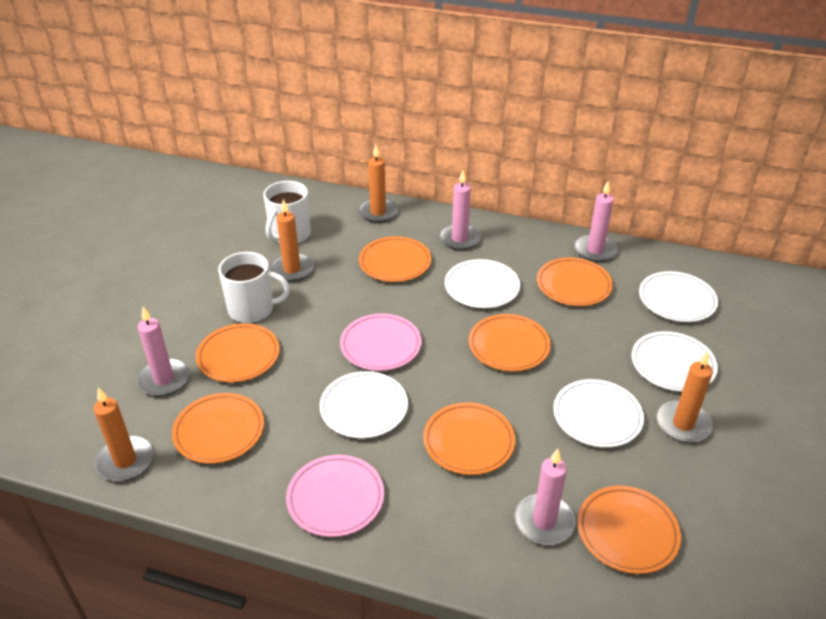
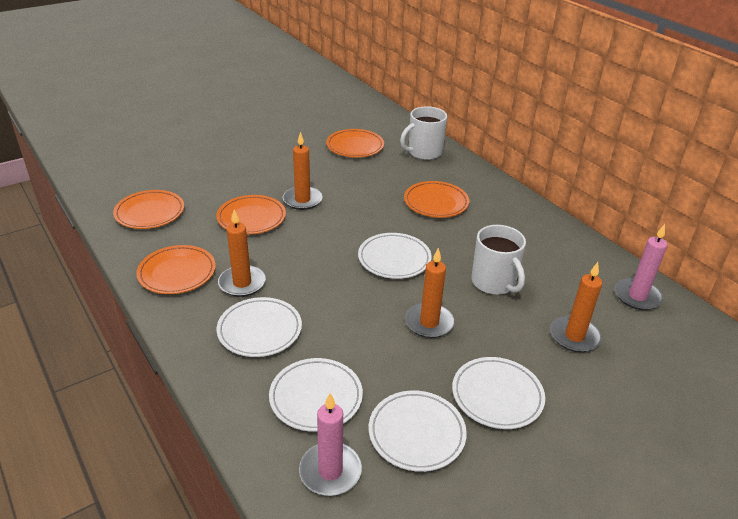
orange plate: [172,393,264,464] [196,323,280,382] [359,236,431,282] [423,402,515,475] [469,314,551,371] [537,257,613,306] [577,486,681,574] = 7 -> [113,190,184,229] [136,245,216,294] [216,195,286,235] [326,129,384,158] [404,181,469,218] = 5
pink candle: [137,307,189,396] [439,171,481,250] [514,449,576,545] [574,181,618,262] = 4 -> [299,393,362,496] [615,224,668,310] = 2
pink plate: [286,455,384,537] [340,314,422,371] = 2 -> none = 0

